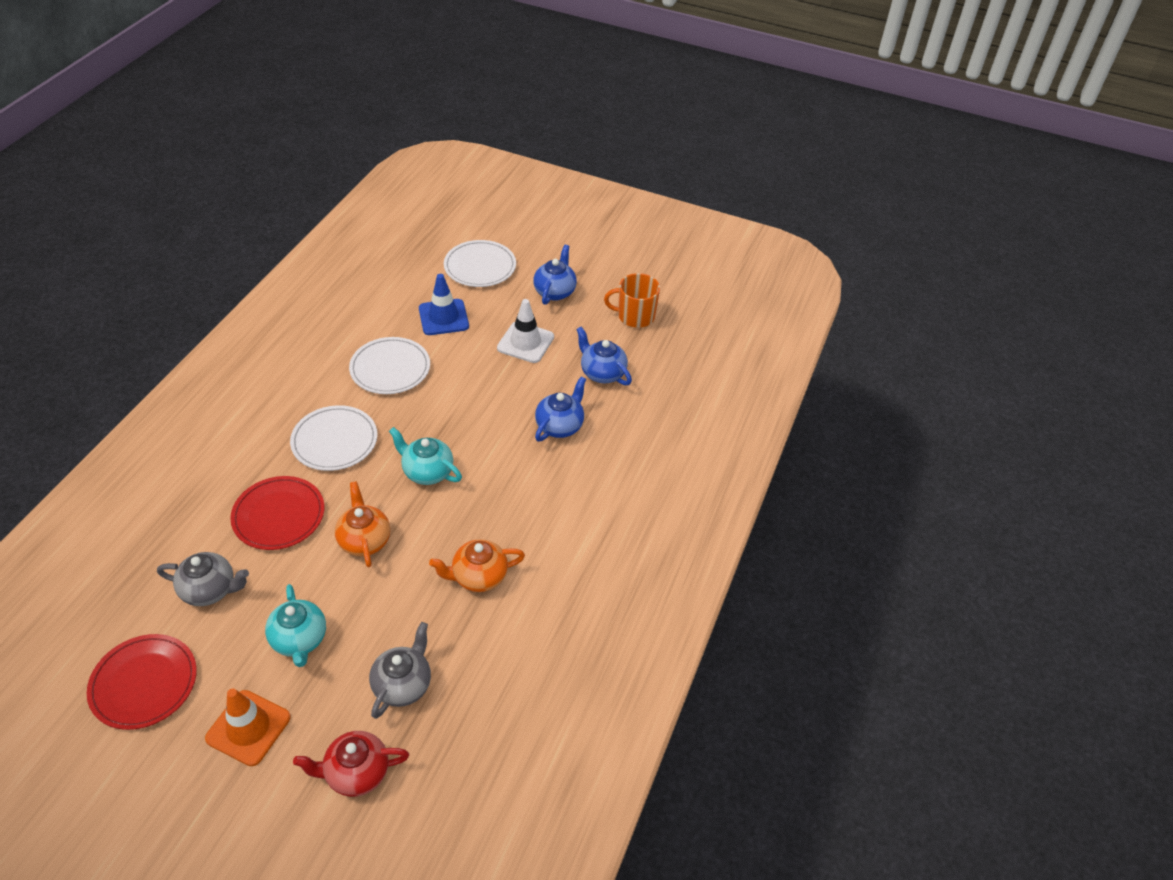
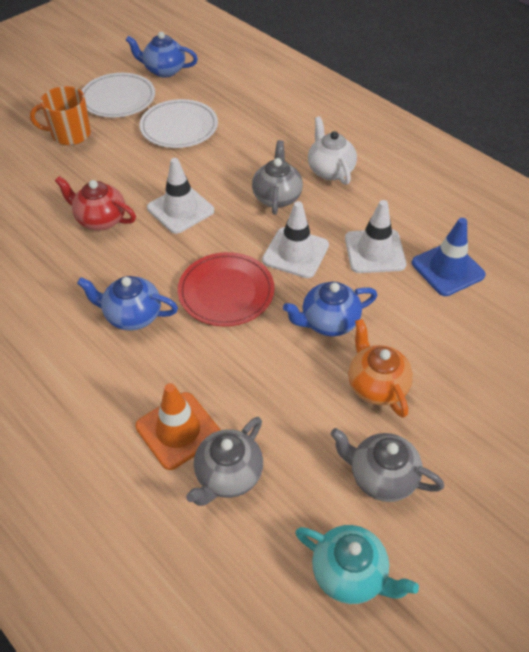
grey teapot: [157,552,249,606] [369,622,431,719] = 2 -> [186,417,263,506] [252,140,303,215] [330,428,444,502] = 3
orange teapot: [335,481,390,568] [429,539,525,592] = 2 -> [348,319,413,418] = 1
red plate: [87,634,197,730] [230,476,325,550] = 2 -> [178,252,275,326] = 1
turquoise teapot: [265,584,326,667] [389,427,462,485] = 2 -> [295,525,419,604] = 1
white plate: [290,405,377,471] [349,337,430,394] [444,240,516,287] = 3 -> [81,73,155,118] [140,99,218,148] = 2
white teapot: none = 0 -> [308,116,357,185] = 1
white traffic cone: [497,299,554,363] = 1 -> [147,158,214,234] [262,201,329,278] [345,200,406,273] = 3

